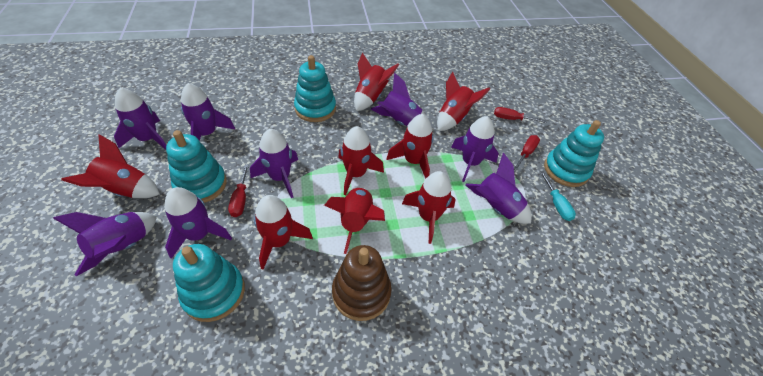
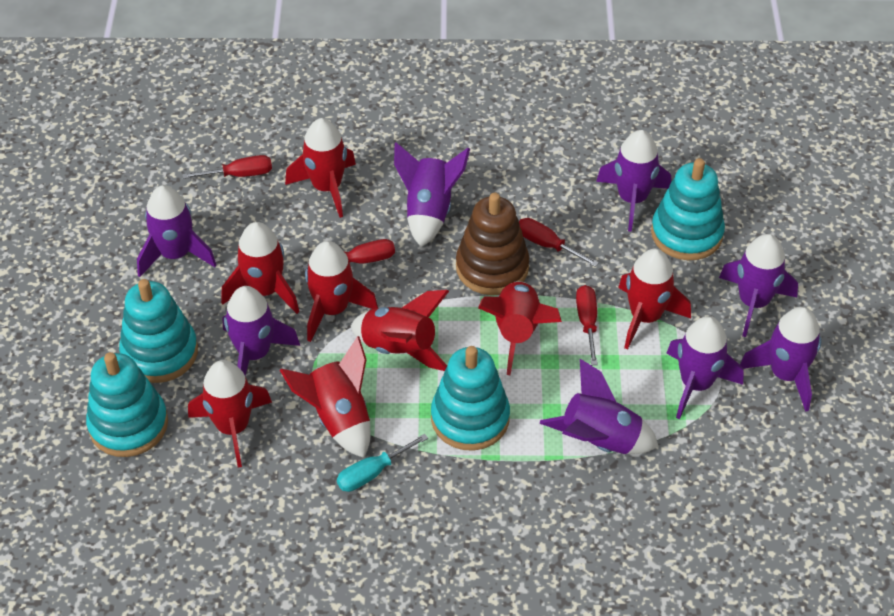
red screwdriver: [228,164,249,217] [494,107,547,123] [514,135,540,171] = 3 -> [182,155,272,179] [303,239,395,270] [519,218,599,267] [576,285,598,365] = 4

